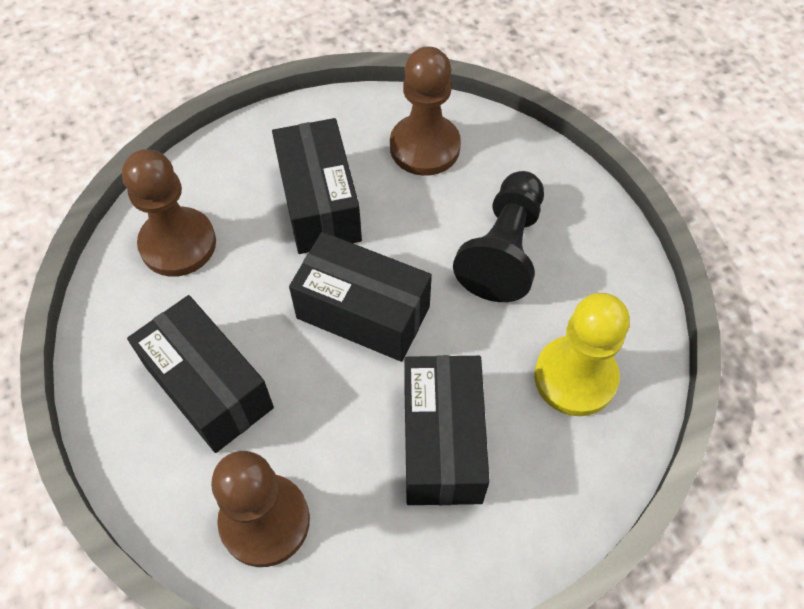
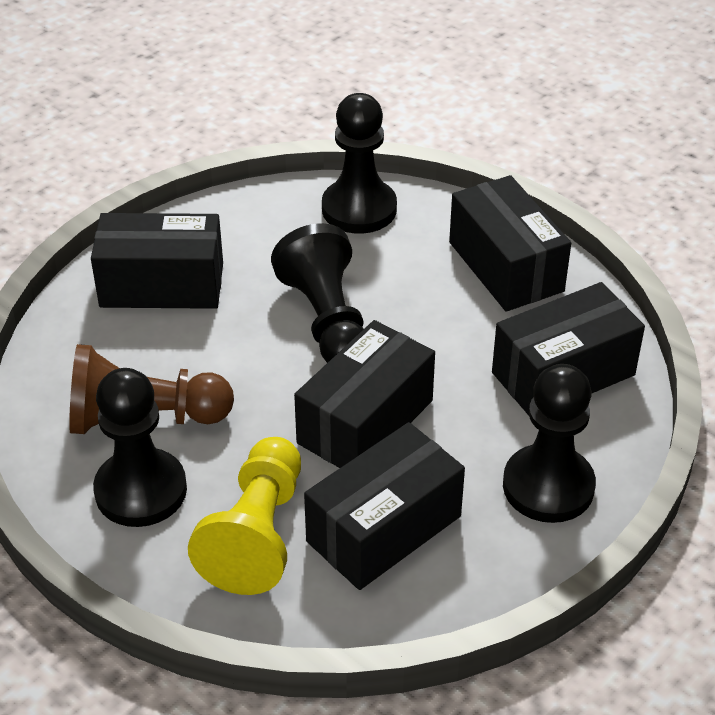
black box: [127,295,274,453] [272,118,362,254] [289,232,432,362] [404,355,490,505] = 4 -> [91,213,223,309] [294,320,435,468] [304,422,465,590] [449,175,571,312] [492,282,645,415] = 5
black pawn: [453,171,544,302] = 1 -> [93,368,187,527] [271,223,364,363] [322,93,397,234] [503,364,596,523] = 4
brown pawn: [122,149,216,277] [211,451,310,567] [390,46,461,176] = 3 -> [69,344,234,434] = 1

